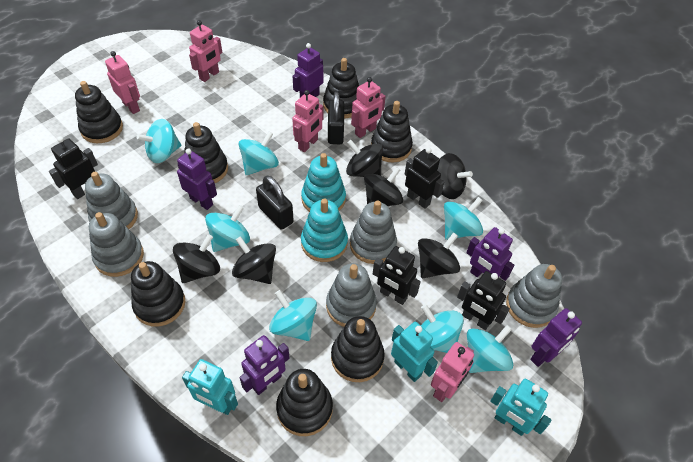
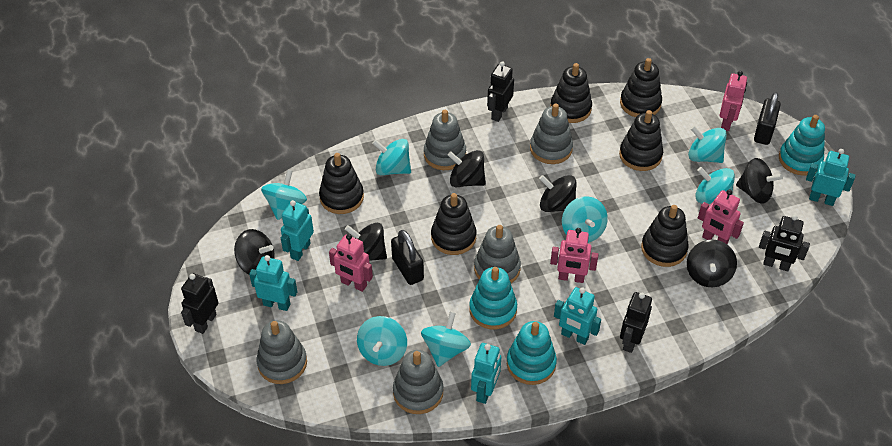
black stacking toy: [75,81,123,143] [131,261,185,327] [184,122,228,183] [276,369,333,436] [323,58,359,119] [331,316,385,382] [371,101,413,163] = 7 -> [319,153,364,214] [431,193,476,255] [550,63,592,123] [619,110,663,171] [620,58,662,117] [641,205,689,267] = 6
pink robot: [105,51,140,114] [189,20,222,82] [292,90,323,152] [351,77,386,138] [431,342,474,402] = 5 -> [329,234,373,292] [550,228,599,283] [698,189,744,244] [720,71,747,131] = 4
purple robot: [177,149,217,210] [239,335,289,395] [293,43,323,97] [466,227,514,281] [530,308,582,367] = 5 -> none = 0
turquoise robot: [182,359,238,415] [391,322,438,382] [490,379,551,436] = 3 -> [249,255,297,311] [281,200,314,261] [471,343,501,404] [554,287,601,345] [806,149,856,206] = 5
turquoise stacking toy: [301,153,346,212] [301,199,348,262] = 2 -> [469,267,517,329] [507,321,557,385] [779,115,825,176] = 3

